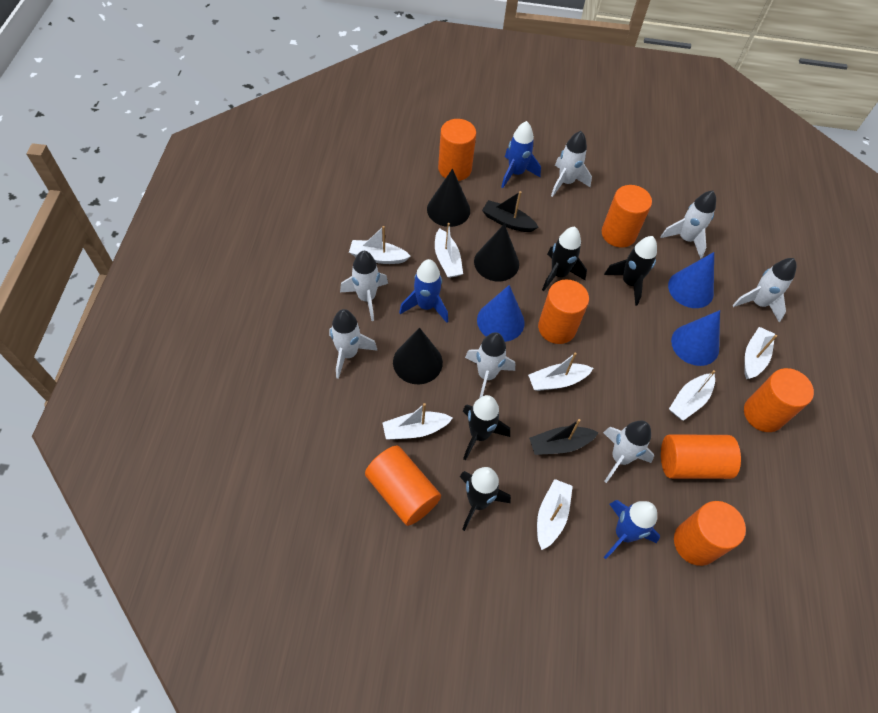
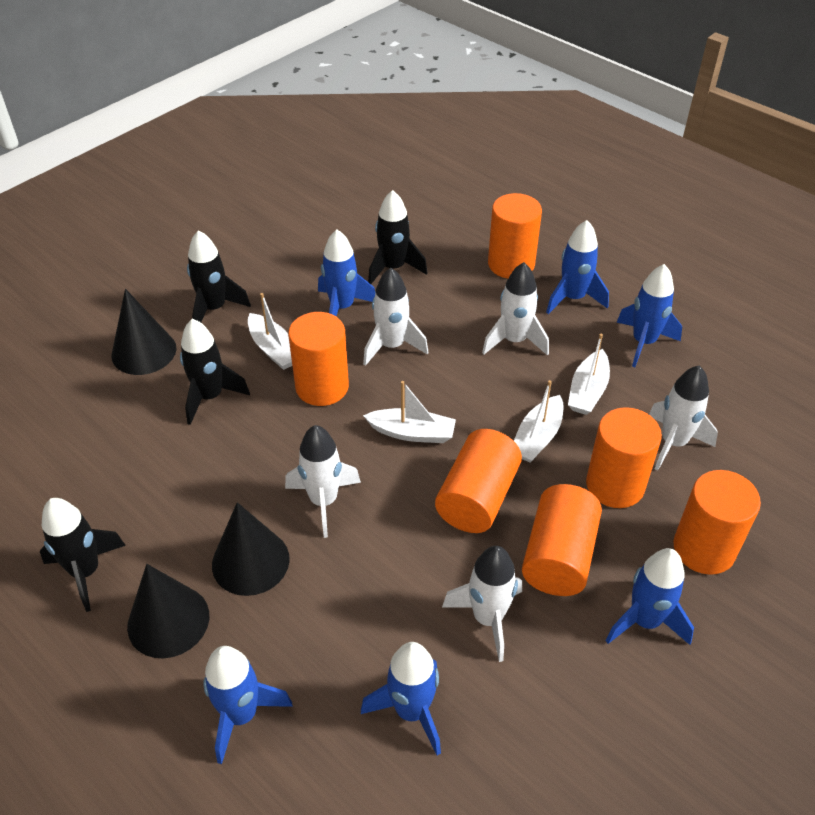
black boat: [482,191,538,232] [529,419,599,455] = 2 -> none = 0
blue cone: [477,285,525,342] [668,252,714,308] [671,310,720,366] = 3 -> none = 0
blue rocket: [399,259,448,323] [501,121,541,188] [604,500,660,559] = 3 -> [203,646,293,764] [318,229,375,317] [361,642,441,756] [546,220,609,314] [605,548,694,645] [617,264,682,367] = 6
orange cylinder: [365,446,441,526] [438,119,476,181] [538,279,589,344] [602,185,652,248] [661,434,741,479] [674,501,746,566] [744,368,814,432] = 7 -> [288,312,349,406] [435,429,522,533] [488,193,542,279] [522,484,602,596] [586,407,662,508] [674,470,761,575] = 6
white boat: [349,226,411,264] [383,403,453,440] [435,223,463,278] [528,352,593,391] [537,479,573,550] [669,370,715,421] [744,327,777,379] = 7 -> [248,293,292,370] [363,381,456,443] [514,380,563,462] [568,334,610,415] = 4
white rocket: [329,309,378,379] [340,251,388,321] [465,332,515,398] [551,131,592,197] [603,420,654,483] [660,191,716,259] [733,258,797,322] = 7 -> [285,425,361,538] [363,268,429,366] [442,546,522,662] [482,262,549,356] [649,365,718,471] = 5

